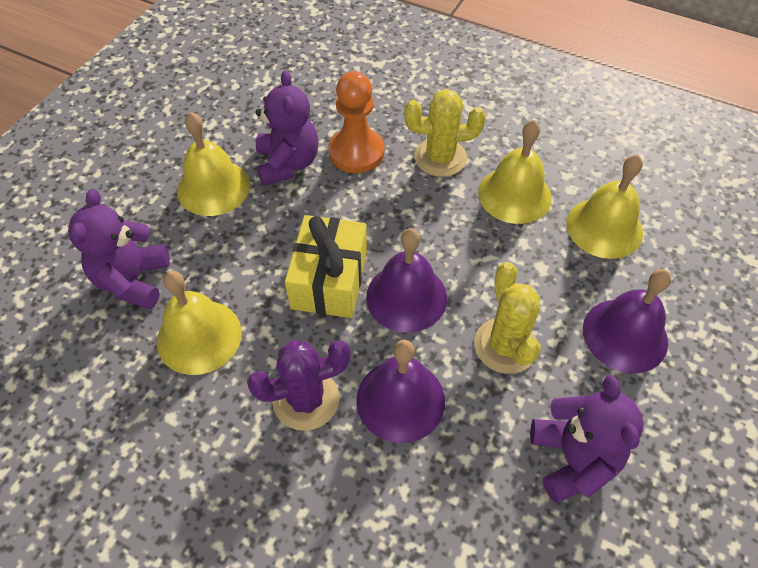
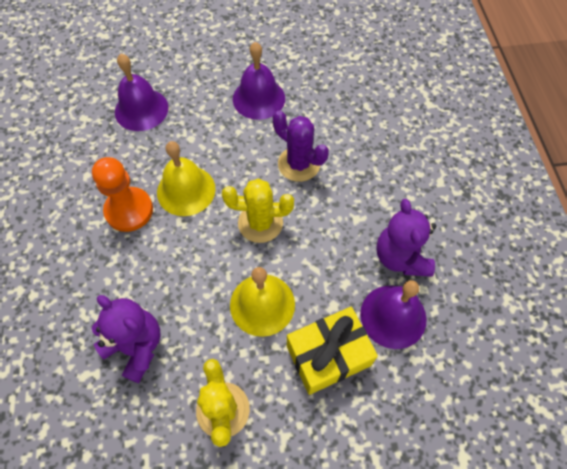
purple teddy bear: [68,189,170,309] [255,70,318,186] [530,375,643,503] = 3 -> [91,295,161,383] [376,199,436,277] = 2
yellow bell: [157,271,242,375] [177,112,250,216] [478,120,552,224] [566,155,643,259] = 4 -> [157,141,215,216] [230,267,295,337] = 2

